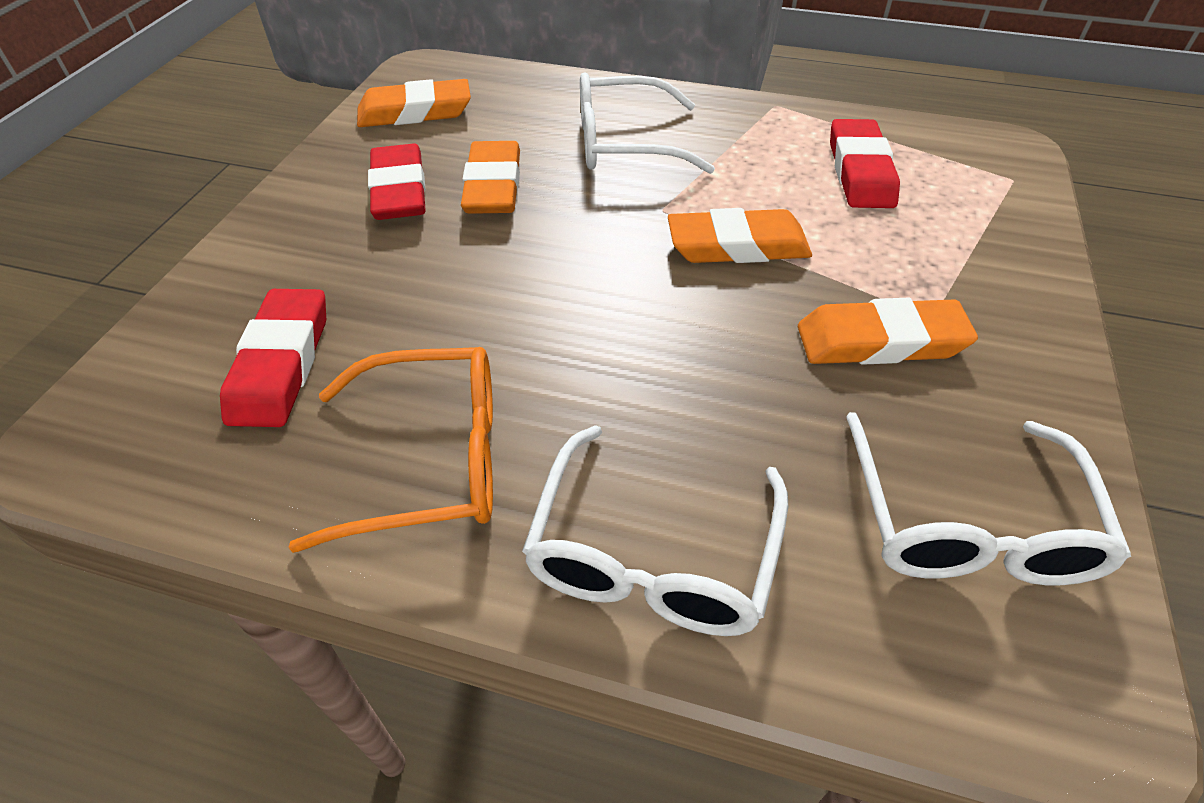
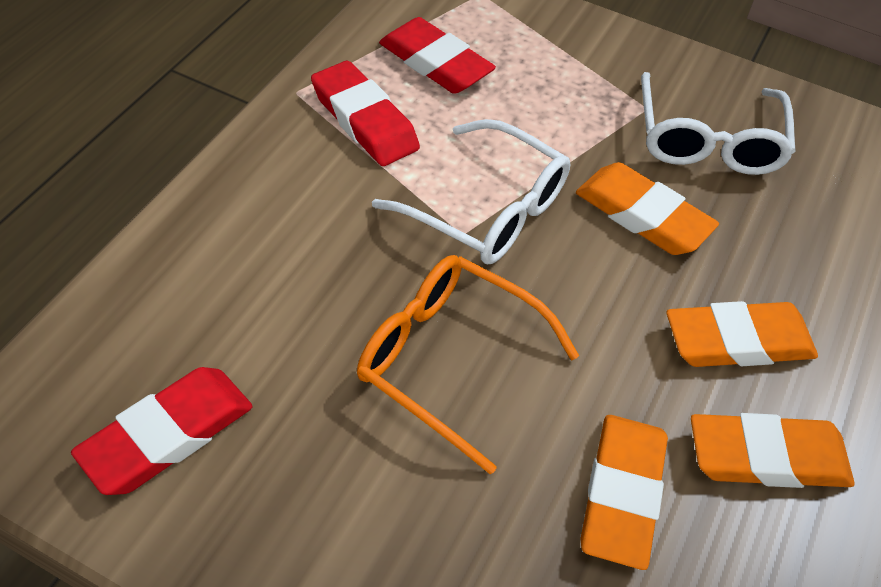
white glasses: [522,425,788,636] [580,72,715,174] [846,412,1131,585] = 3 -> [372,119,571,265] [641,72,796,175] = 2

